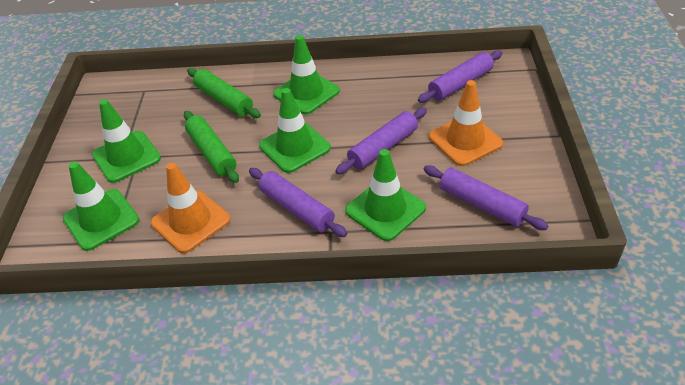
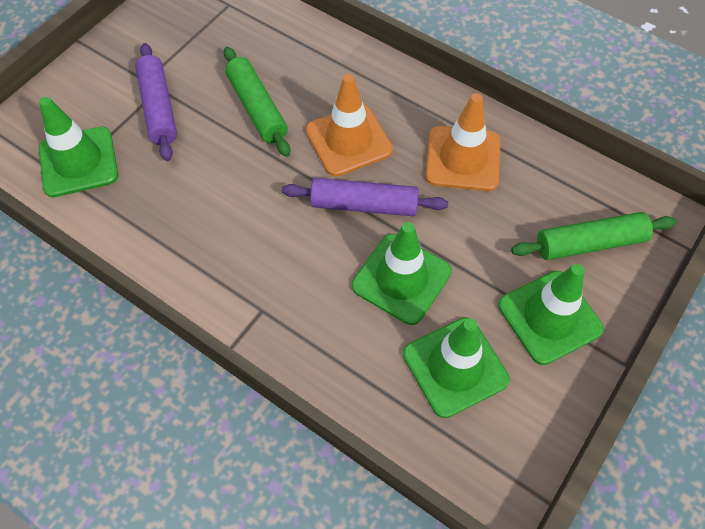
green traffic cone: [63,162,139,251] [92,99,161,183] [259,88,331,173] [273,35,340,115] [345,149,426,241] = 5 -> [39,97,118,197] [352,222,452,325] [403,317,510,418] [498,264,604,365] = 4
purple rolling pin: [249,168,347,237] [335,108,427,174] [418,50,502,103] [423,165,548,230] = 4 -> [135,43,177,161] [282,178,448,216] = 2

